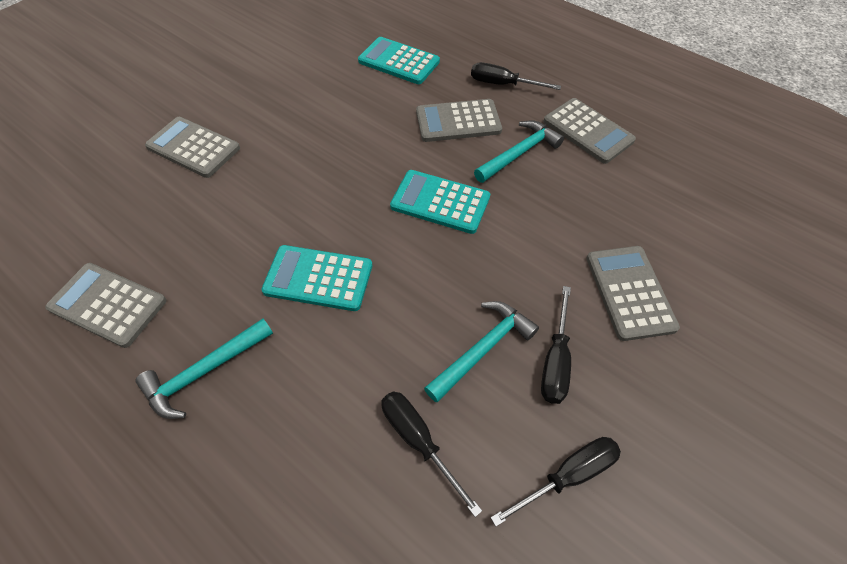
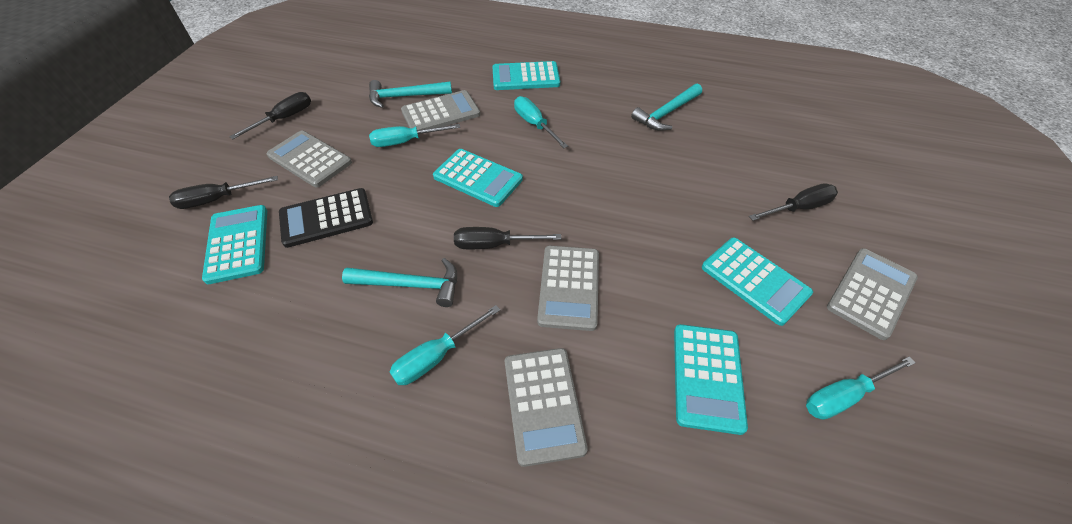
black calculator: none = 0 -> [279,188,373,248] = 1
turquoise calculator: [261,245,372,311] [358,37,440,84] [390,170,490,234] = 3 -> [202,205,267,284] [433,149,523,207] [492,61,560,90] [674,324,748,435] [702,238,813,326] = 5
turquoise screwdriver: none = 0 -> [369,124,460,147] [390,305,500,385] [514,96,568,148] [806,357,915,420] = 4

